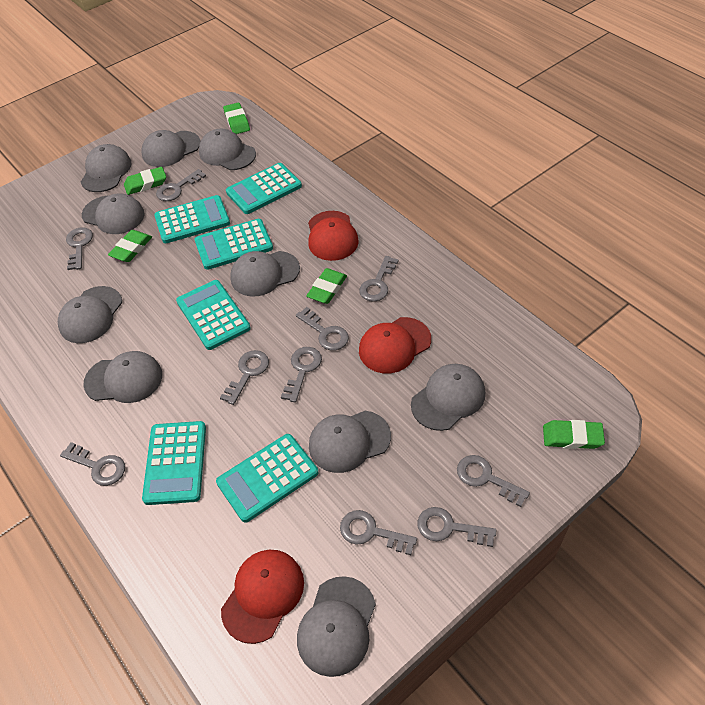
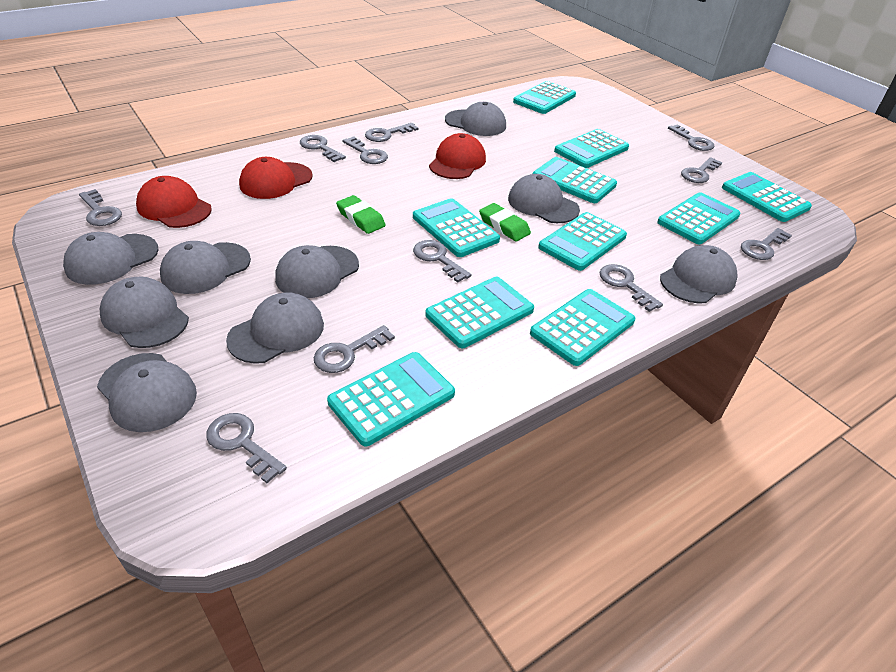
green eraser: [108,230,152,262] [124,167,166,195] [223,103,250,134] [306,268,347,304] [543,420,605,449] = 5 -> [336,195,386,234] [479,203,531,241] = 2
grey cap: [58,286,122,343] [81,144,132,192] [82,193,145,234] [84,351,162,403] [141,130,201,167] [199,129,256,170] [230,251,300,296] [297,576,376,677] [309,411,391,473] [411,364,485,431] = 10 -> [63,232,158,285] [97,353,197,432] [100,277,189,348] [160,241,251,294] [226,292,324,364] [275,245,359,298] [445,102,506,136] [508,174,580,223] [660,245,738,303] = 9
grey key: [60,442,125,486] [66,227,93,270] [156,169,206,201] [220,350,269,405] [281,347,322,402] [296,307,349,350] [340,510,417,555] [359,256,399,302] [417,507,496,547] [457,455,530,507] = 10 -> [79,189,122,226] [206,413,287,483] [300,135,346,162] [313,325,395,373] [342,136,388,164] [365,123,418,142] [413,240,472,282] [600,264,663,312] [668,124,714,151] [681,157,723,183] [741,228,792,260] = 11
turquoise calculator: [142,421,206,505] [154,195,230,243] [176,280,251,350] [195,219,273,270] [216,434,318,522] [226,163,302,214] = 6 -> [327,352,455,446] [413,198,500,257] [425,277,534,348] [513,81,576,114] [530,289,635,366] [533,157,617,203] [538,212,627,271] [554,129,629,168] [657,192,741,244] [722,172,812,222] = 10

